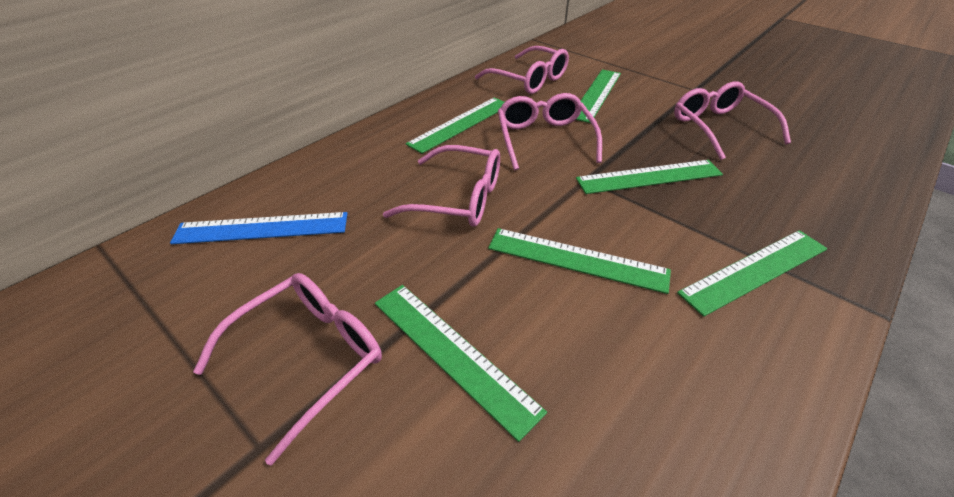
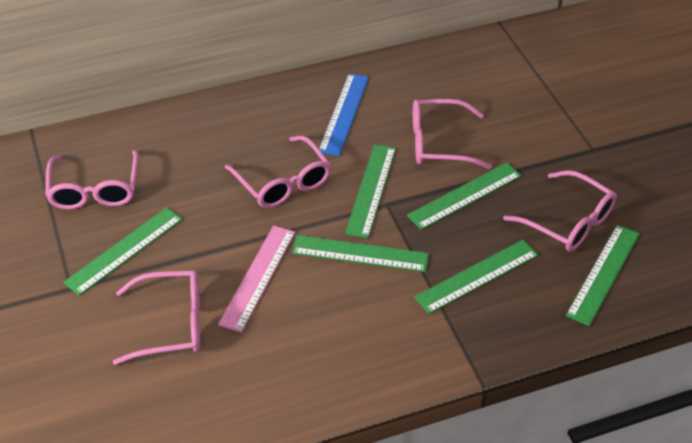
pink ruler: none = 0 -> [218,226,295,333] = 1

